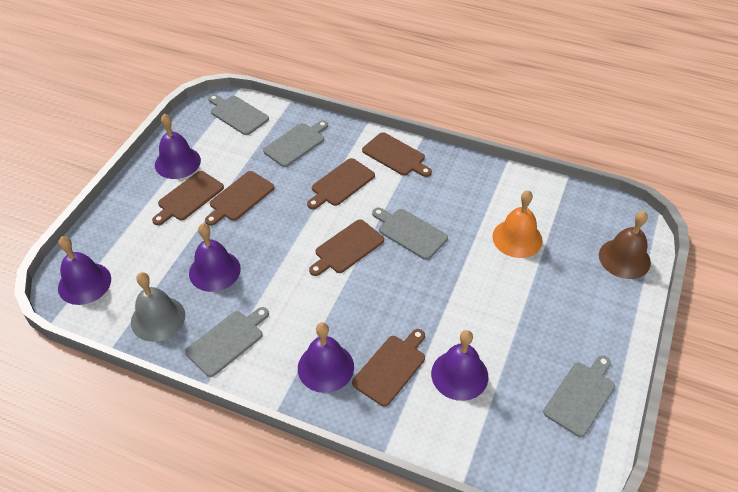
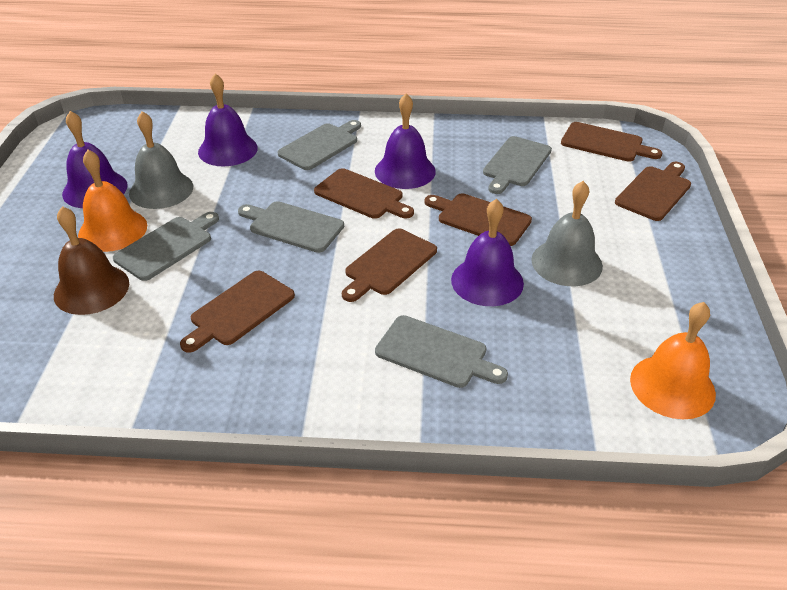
grey bell: [131,272,185,342] = 1 -> [129,111,193,209] [531,181,603,286] = 2
orange bell: [492,190,543,258] = 1 -> [78,150,147,252] [630,302,716,419] = 2
purple bell: [58,236,111,305] [155,114,201,179] [189,223,241,292] [298,322,354,393] [431,330,488,401] = 5 -> [62,111,128,208] [198,74,258,166] [375,94,436,189] [451,199,524,306] = 4

